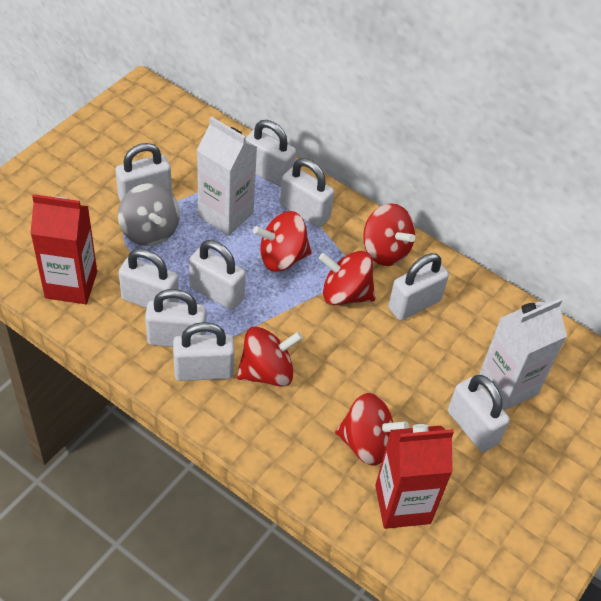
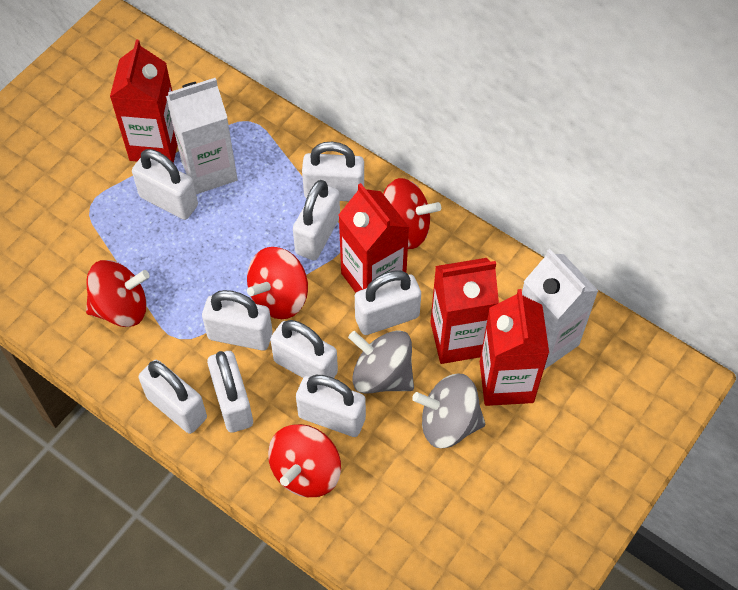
grey spinning top: [118,183,180,246] = 1 -> [348,331,414,394] [412,374,485,448] = 2
red carton: [30,194,97,304] [375,424,454,529] = 2 -> [110,40,177,163] [339,183,409,293] [430,258,499,364] [480,289,549,406] = 4
red spinning top: [237,327,303,387] [253,211,312,272] [319,251,375,305] [335,393,409,466] [363,203,415,266] = 5 -> [86,260,150,327] [247,247,308,319] [268,424,341,497] [383,178,441,249] = 4

